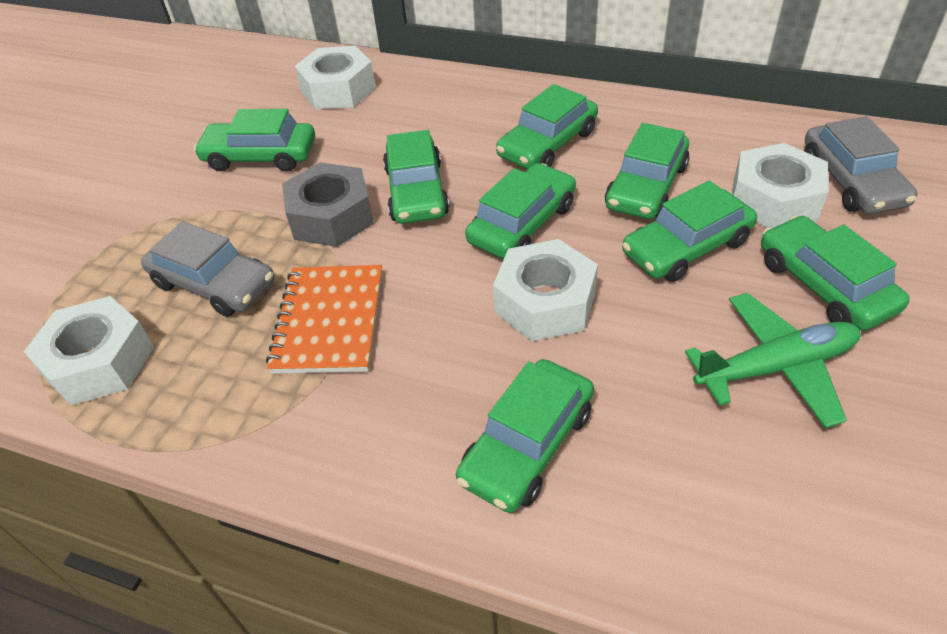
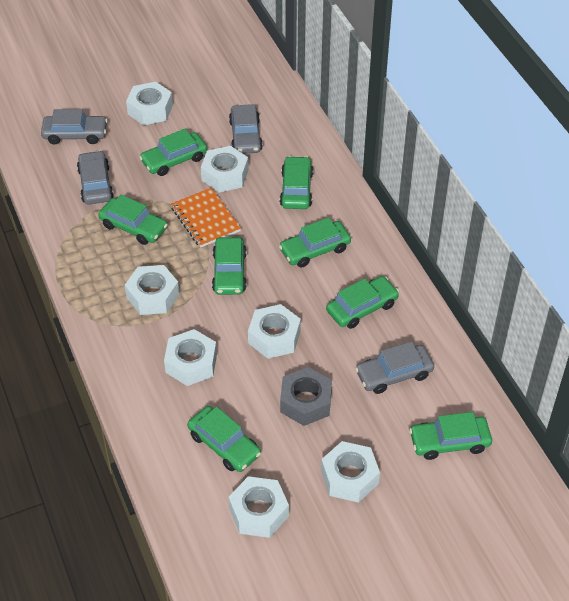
green plane: [685,293,861,428] = 1 -> none = 0
grey car: [141,221,275,317] [804,116,918,214] = 2 -> [41,109,108,144] [77,151,114,204] [229,104,263,154] [355,341,434,394] = 4
white nut: [24,296,154,405] [295,46,376,109] [493,239,598,341] [732,143,828,228] = 4 -> [125,265,179,315] [126,82,173,125] [164,329,217,386] [201,146,248,192] [229,476,289,538] [248,304,301,359] [321,441,380,503] = 7

